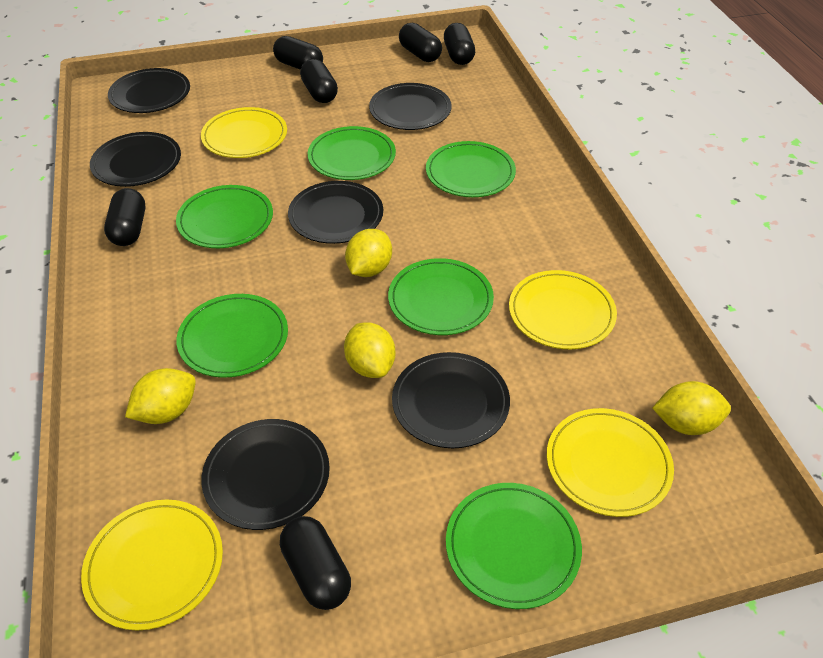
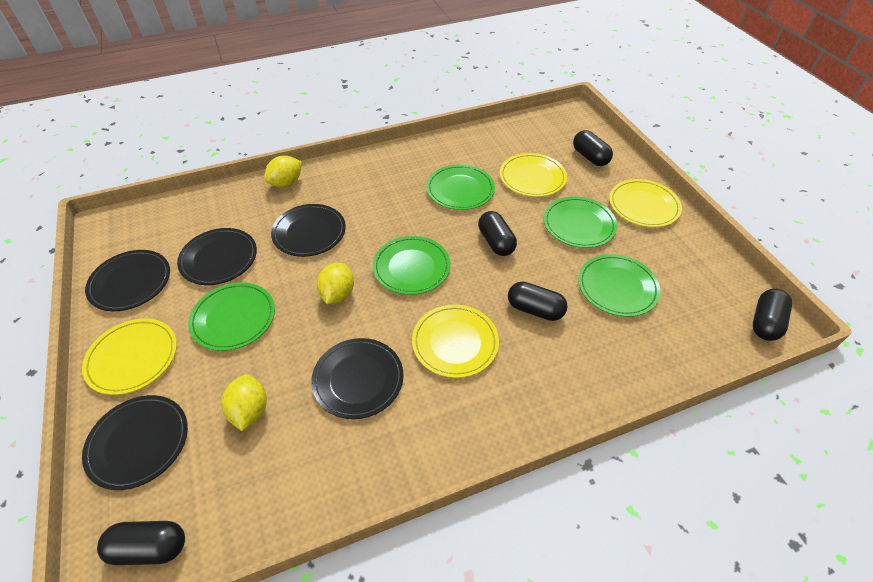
black capsule: [104,188,145,246] [273,36,323,70] [280,516,351,610] [300,59,338,103] [399,23,442,62] [444,23,475,65] = 6 -> [97,521,185,565] [478,211,517,256] [508,282,568,321] [573,130,613,166] [753,289,792,341] = 5
black plate: [90,132,181,187] [108,68,190,113] [201,419,330,530] [288,181,383,244] [369,83,452,130] [392,352,510,448] = 6 -> [82,395,188,490] [85,250,170,311] [177,228,257,285] [271,204,346,257] [311,338,404,419] = 5
green plate: [176,185,273,248] [177,294,288,378] [308,126,396,180] [388,258,494,335] [426,141,516,197] [446,483,582,609] = 6 -> [188,282,275,351] [373,236,451,295] [426,164,495,210] [544,197,617,248] [578,254,661,317] = 5
yellow lemon: [125,368,196,424] [344,322,395,378] [345,229,392,277] [653,381,731,435] = 4 -> [222,374,267,431] [264,155,302,187] [317,263,354,304] = 3

